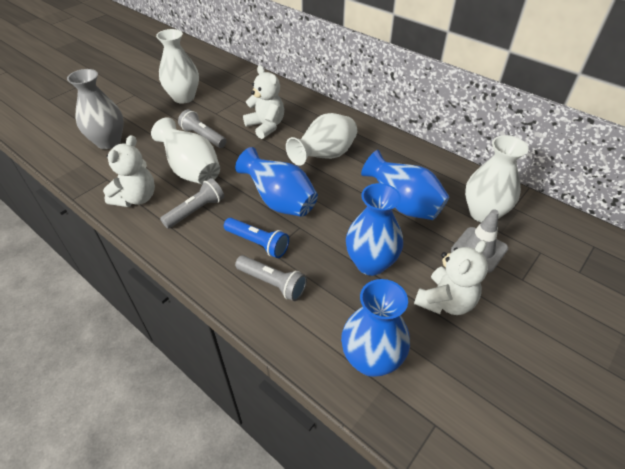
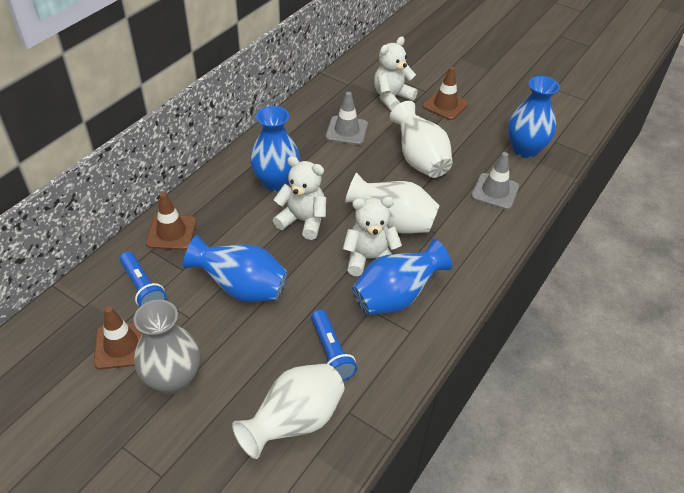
blue flashlight: [224,218,289,258] = 1 -> [120,251,166,306] [311,309,357,381] = 2
brown traffic cone: none = 0 -> [93,306,143,369] [146,192,197,250] [423,67,469,120] = 3
grey flashlight: [160,178,224,229] [178,109,227,148] [235,255,307,301] = 3 -> none = 0
grey traffic cone: [451,210,508,273] = 1 -> [326,92,368,145] [471,152,519,210] = 2
white vase: [151,117,220,184] [156,29,199,104] [286,113,357,166] [465,135,529,222] = 4 -> [232,363,344,459] [345,172,440,233] [390,101,453,178] = 3

